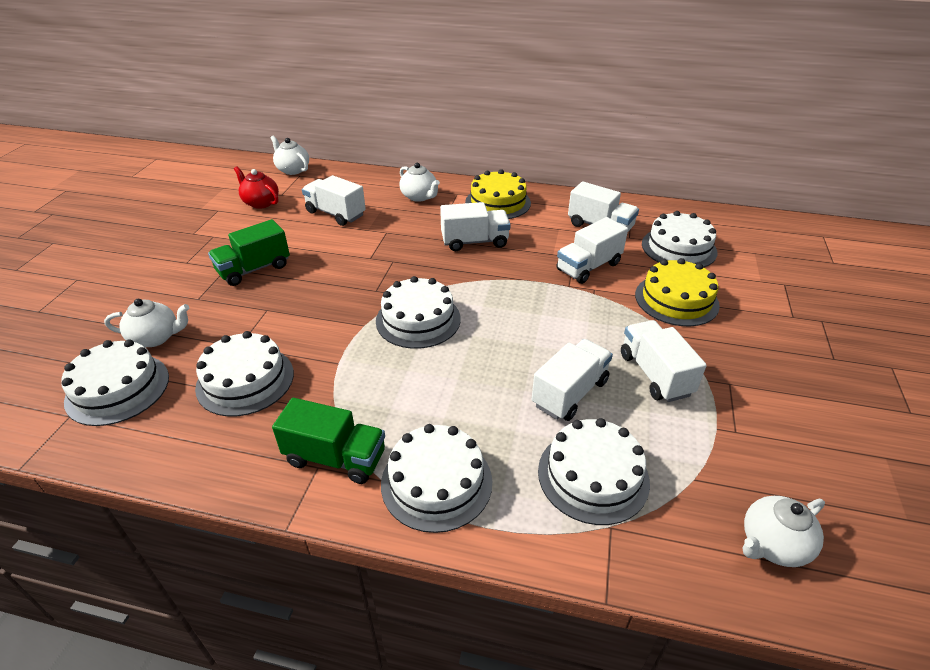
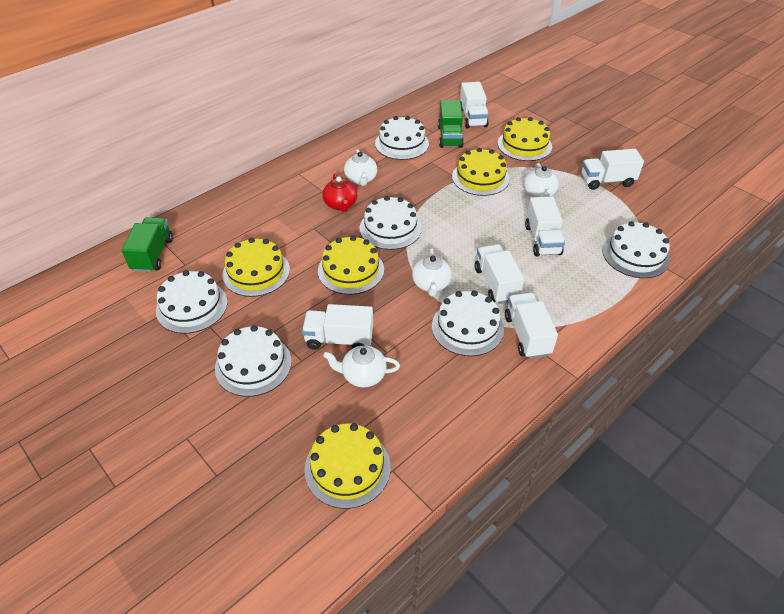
yellow cake: [465,169,531,219] [635,258,720,326] = 2 -> [222,238,290,297] [305,423,391,509] [318,236,384,295] [452,148,510,196] [498,117,552,161] = 5

